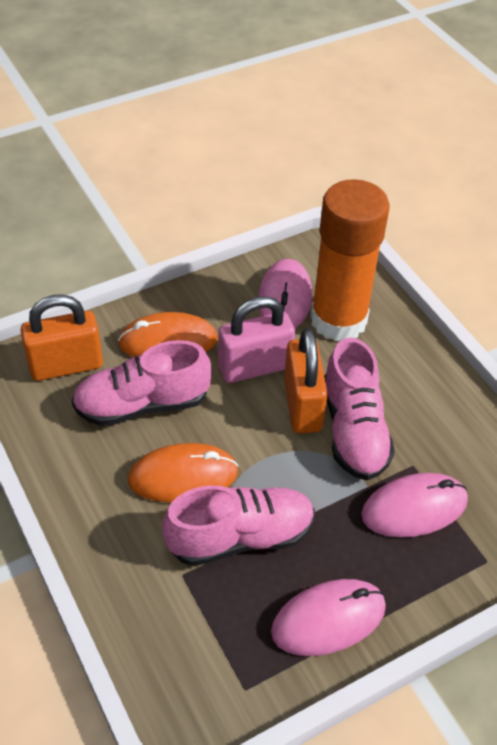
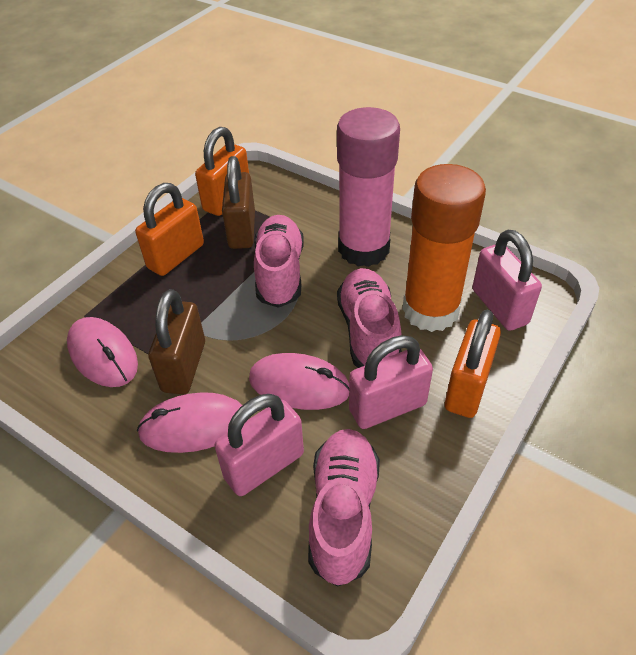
brown padlock: none = 0 -> [148,289,205,395] [222,156,255,249] = 2
orange mouse: [118,312,218,357] [128,443,239,503] = 2 -> none = 0
orange padlock: [20,294,103,381] [284,328,328,433] = 2 -> [135,183,204,276] [195,127,249,216] [445,310,501,418] = 3
pink glue stick: none = 0 -> [337,107,400,267] = 1
pink padlock: [218,296,295,383] = 1 -> [214,394,304,496] [349,335,433,429] [472,230,542,331] = 3

